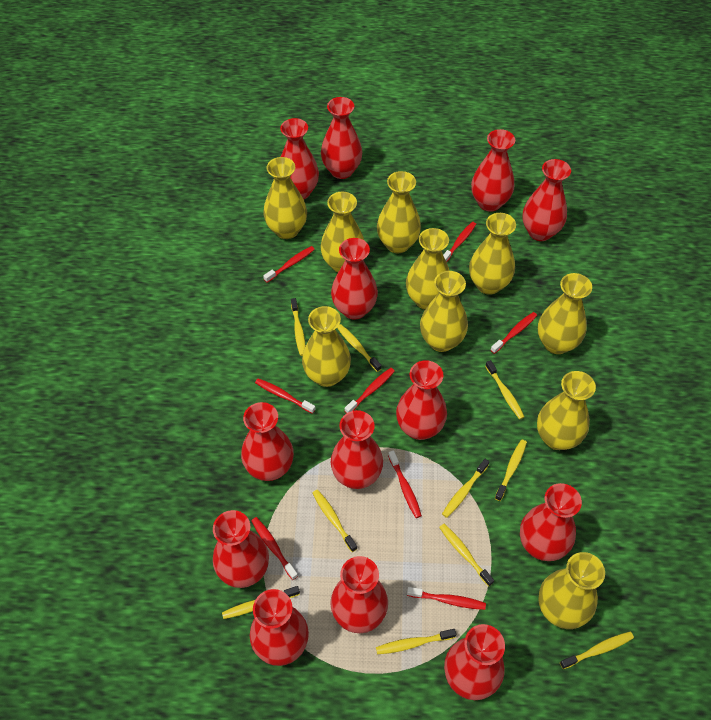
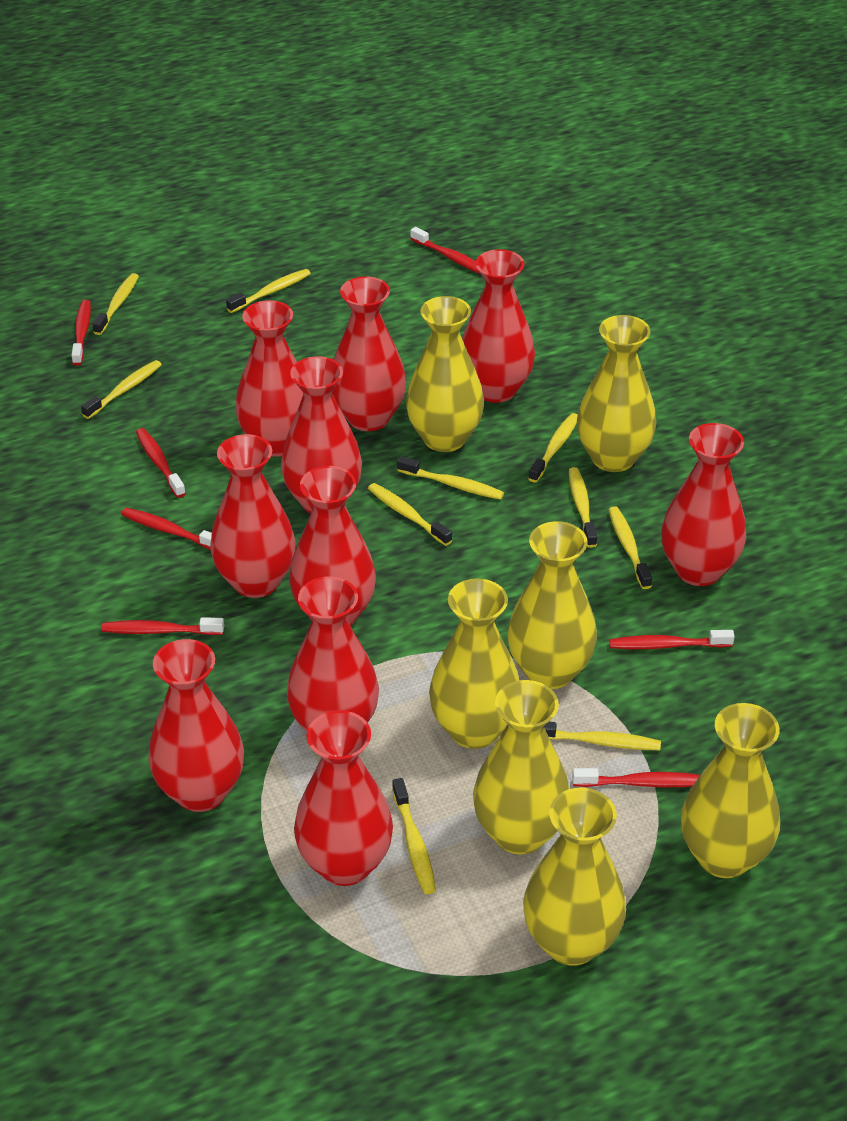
red toothbrush: [251,517,298,580] [255,378,316,414] [263,246,315,283] [345,368,395,413] [388,450,422,518] [407,587,486,610] [443,222,476,262] [491,312,537,354] = 8 -> [72,300,91,366] [101,617,224,635] [121,508,212,550] [136,428,186,498] [410,227,481,274] [572,768,700,787] [609,630,735,649] = 7
red vase: [213,510,269,588] [241,402,294,481] [250,589,309,666] [280,118,319,199] [321,97,362,179] [330,556,388,633] [331,238,378,320] [331,410,383,489] [396,360,447,440] [444,624,505,700] [471,129,515,212] [520,483,582,561] [523,159,571,241] = 13 -> [148,639,244,812] [210,434,296,598] [235,300,303,457] [281,356,362,513] [287,576,379,732] [289,466,376,626] [294,710,393,886] [332,276,406,431] [462,249,535,403] [661,423,746,586] = 10
yellow vase: [263,157,307,239] [302,306,351,387] [320,191,364,272] [377,171,421,253] [406,228,450,310] [420,271,468,352] [469,213,516,295] [537,371,596,450] [538,273,592,354] [538,552,605,629] = 10 -> [406,296,484,452] [429,578,519,749] [473,680,569,854] [508,521,597,689] [523,788,626,966] [577,315,656,472] [681,703,780,878] = 7

